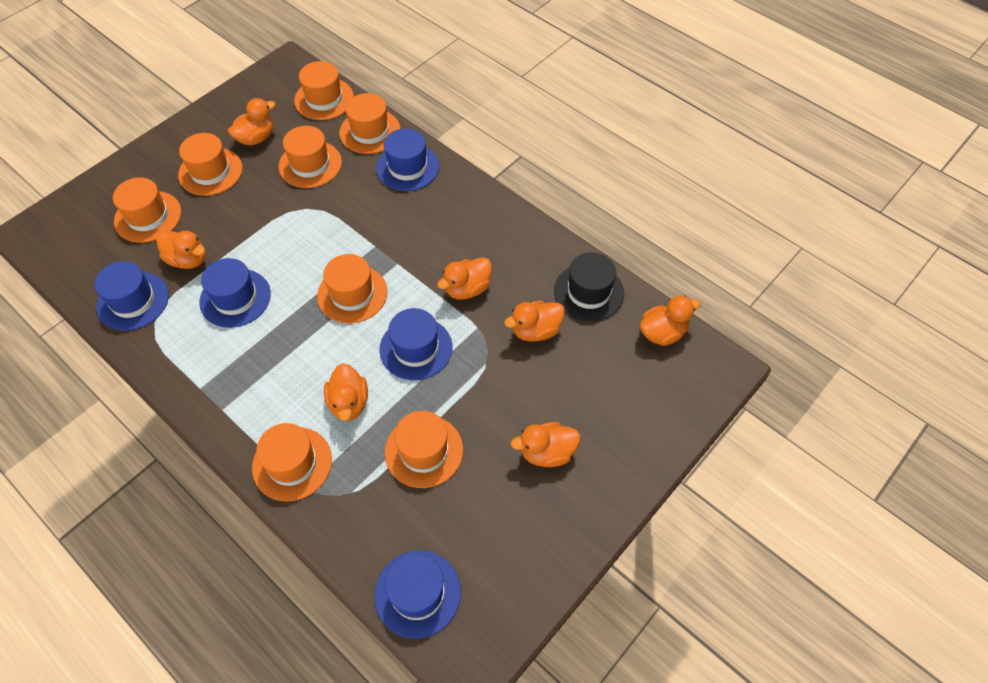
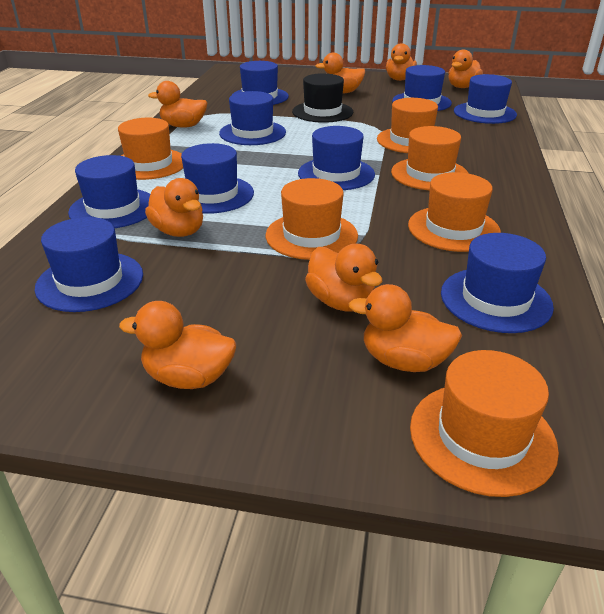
blue hat: [95,261,169,331] [199,258,271,328] [374,551,461,639] [376,128,439,191] [379,308,452,380] = 5 -> [35,217,143,312] [68,155,150,228] [181,143,254,214] [219,91,286,145] [232,61,289,105] [298,126,375,190] [392,65,452,111] [441,233,554,333] [454,74,517,124] = 9
orange duck: [156,231,206,269] [228,98,276,146] [324,363,368,421] [437,257,492,300] [504,301,565,342] [511,422,580,467] [640,296,700,346] = 7 -> [119,301,236,389] [145,178,203,237] [148,81,207,128] [305,244,382,312] [316,53,365,94] [349,284,462,372] [386,43,417,81] [448,50,483,88] = 8
orange hat: [113,177,181,243] [178,133,243,196] [252,423,332,502] [279,126,342,188] [294,61,354,120] [317,254,387,323] [339,93,401,154] [385,411,463,488] = 8 -> [118,118,183,180] [266,178,358,260] [377,98,438,153] [391,126,469,190] [408,172,501,252] [410,350,559,497] = 6

